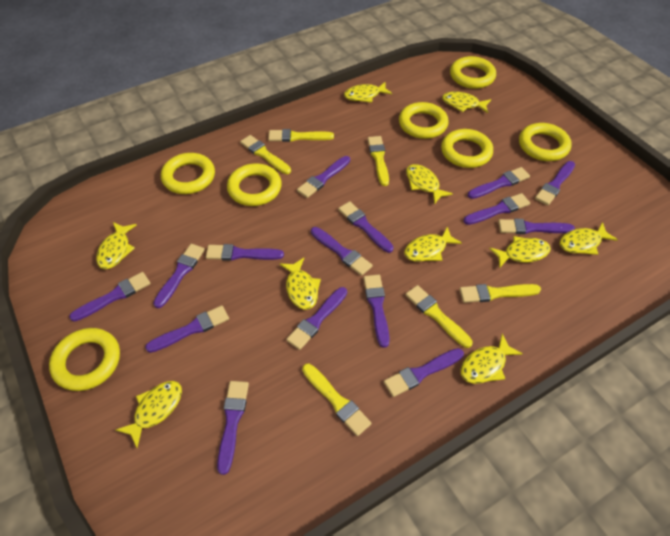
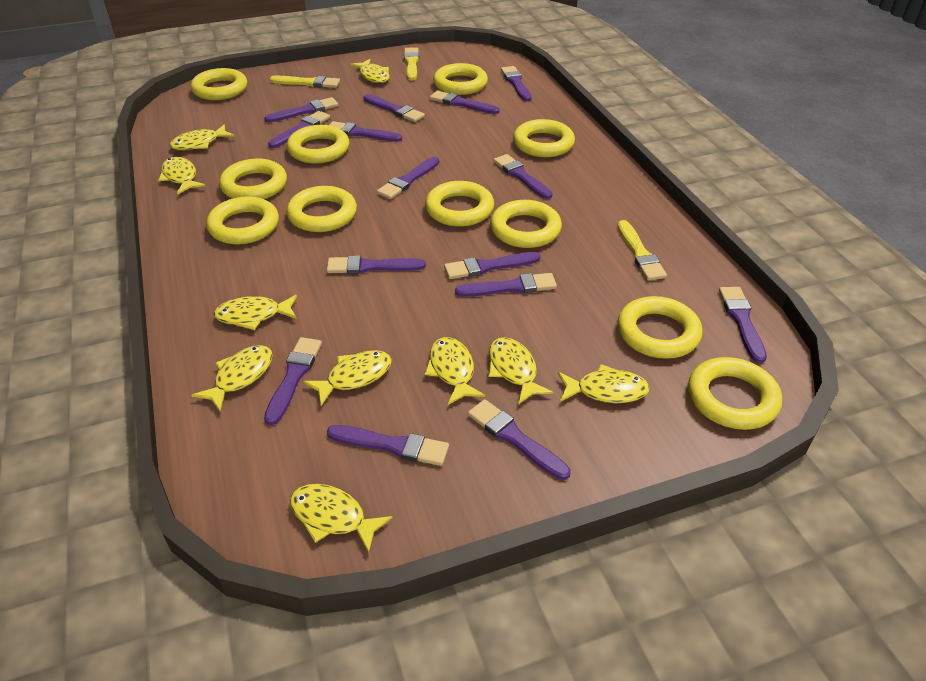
yellow brush: [240,135,291,174] [268,129,334,142] [302,364,371,436] [368,136,389,186] [406,285,473,348] [460,284,541,303] = 6 -> [270,76,340,88] [404,47,419,80] [617,220,667,281] = 3
yellow ring: [49,328,120,391] [161,153,215,194] [227,163,282,206] [399,102,448,139] [441,129,493,168] [450,56,496,89] [519,123,572,161] = 7 -> [191,68,247,100] [206,196,279,245] [219,158,287,199] [286,186,357,232] [287,125,349,164] [425,181,494,227] [433,63,488,95] [490,200,562,248] [513,119,575,157] [618,296,702,359] [688,357,782,430] = 11

